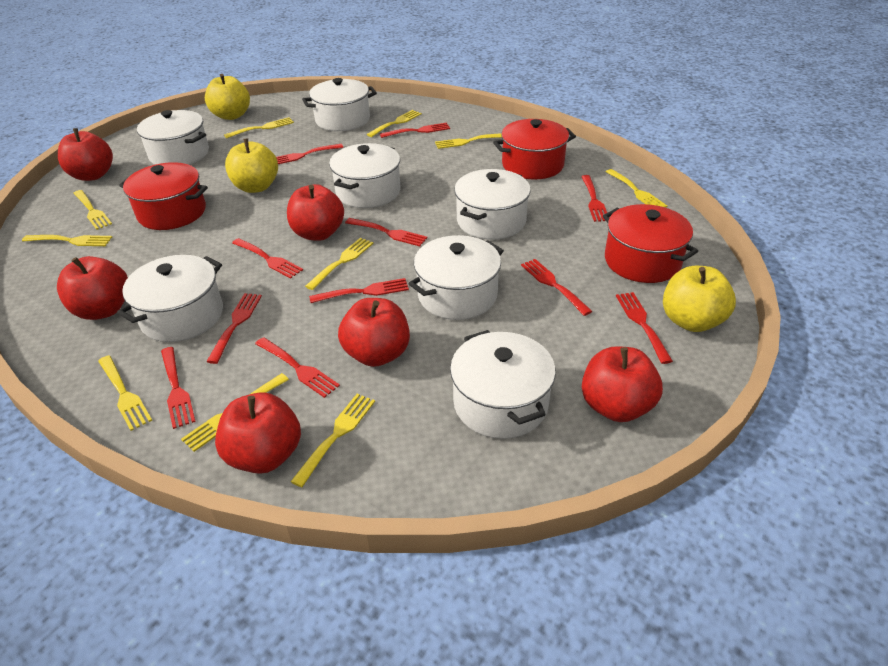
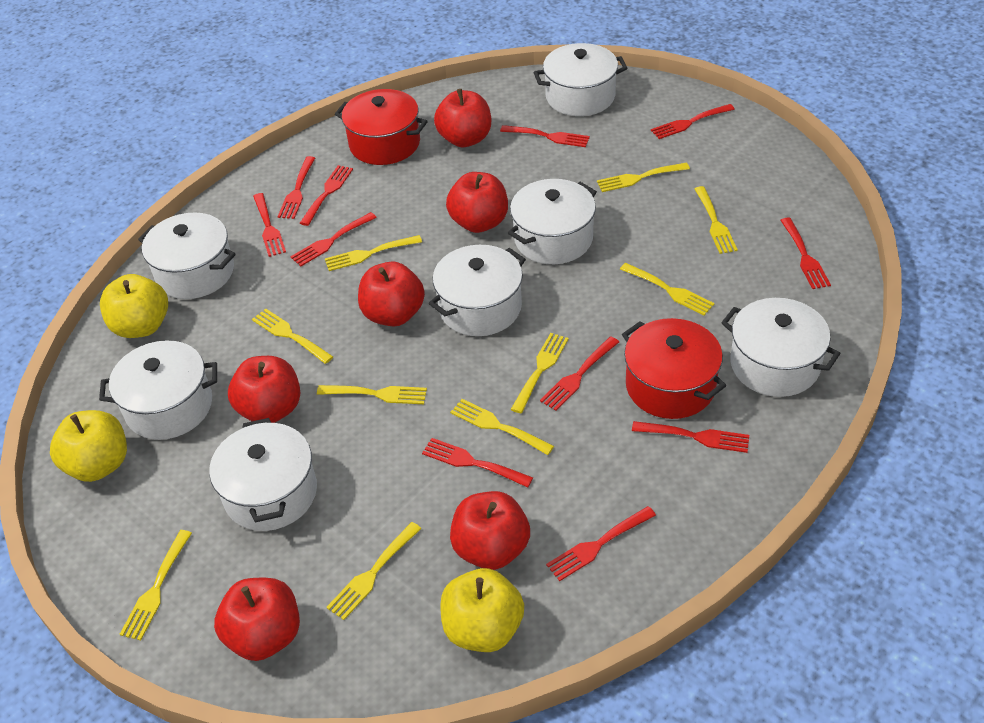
red pot: [119,162,208,230] [493,119,576,179] [603,204,698,283] = 3 -> [335,89,428,165] [622,318,726,419] = 2

